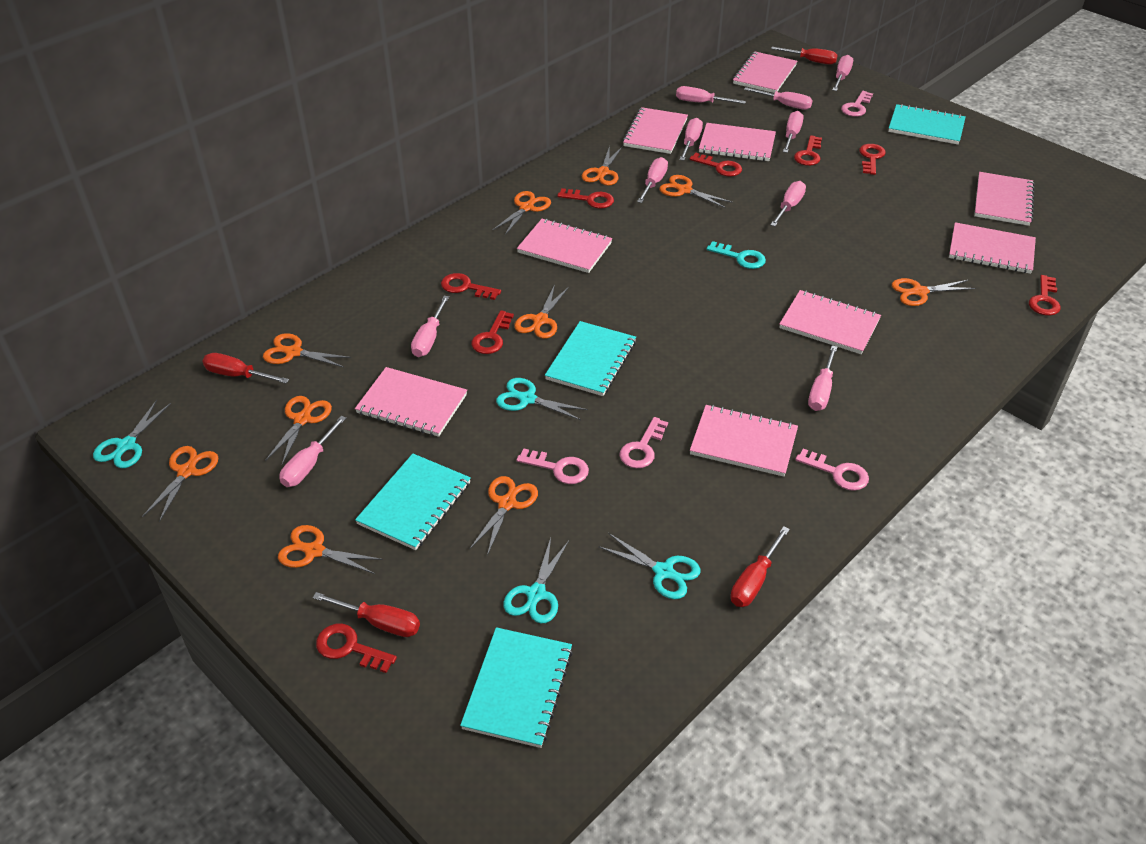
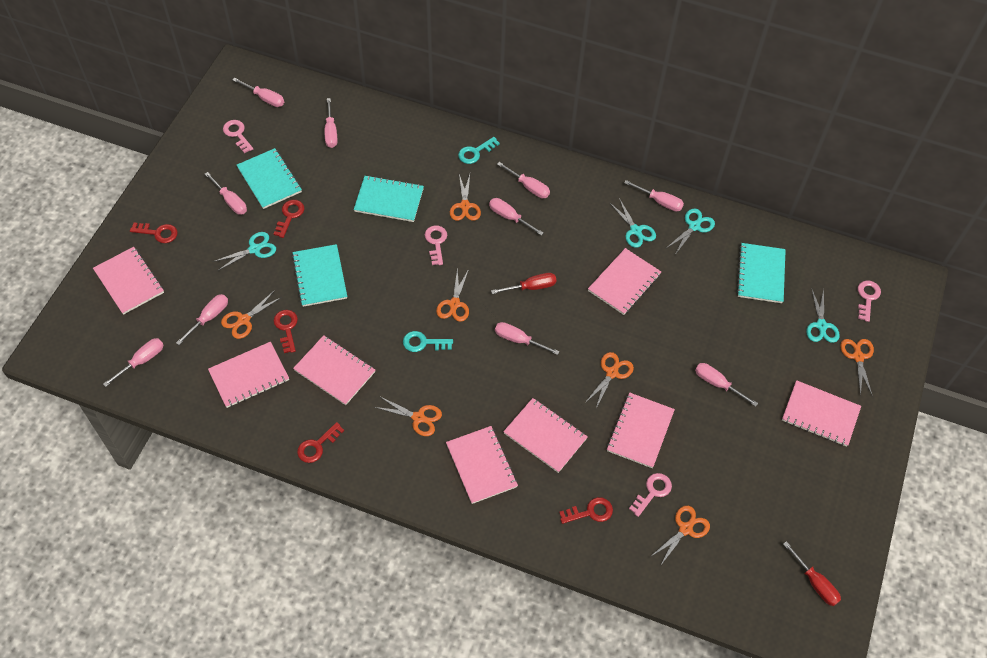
orange scissors: [142,446,218,522] [263,333,351,367] [265,396,332,465] [278,525,383,574] [470,476,538,556] [493,191,551,235] [514,284,569,339] [582,146,622,186] [659,175,732,208] [892,278,976,306] = 10 -> [221,290,282,339] [375,396,442,436] [436,267,469,322] [450,174,481,221] [585,352,634,408] [650,506,710,565] [840,339,874,396] = 7
pink notebook: [355,367,467,437] [517,219,612,273] [623,107,688,154] [690,405,798,477] [699,123,776,161] [733,52,797,93] [779,290,881,354] [949,222,1036,274] [974,172,1035,226] = 9 -> [93,247,164,315] [208,342,289,408] [293,335,375,405] [446,426,518,504] [503,398,588,473] [588,248,661,315] [607,393,675,468] [782,380,861,447] = 8
red key: [316,624,397,673] [441,273,501,300] [471,310,514,354] [557,188,614,209] [689,153,742,177] [794,135,822,166] [859,144,886,175] [1029,275,1061,316] = 8 -> [130,223,178,243] [274,200,304,238] [274,310,298,353] [297,422,344,463] [559,497,613,524] = 5
red screwdriver: [203,353,289,383] [313,592,420,637] [731,526,790,607] [771,47,838,65] = 4 -> [491,273,556,294] [783,541,841,606] = 2
turquoise key: [706,241,766,269] = 1 -> [403,331,453,352] [458,137,500,164] = 2

